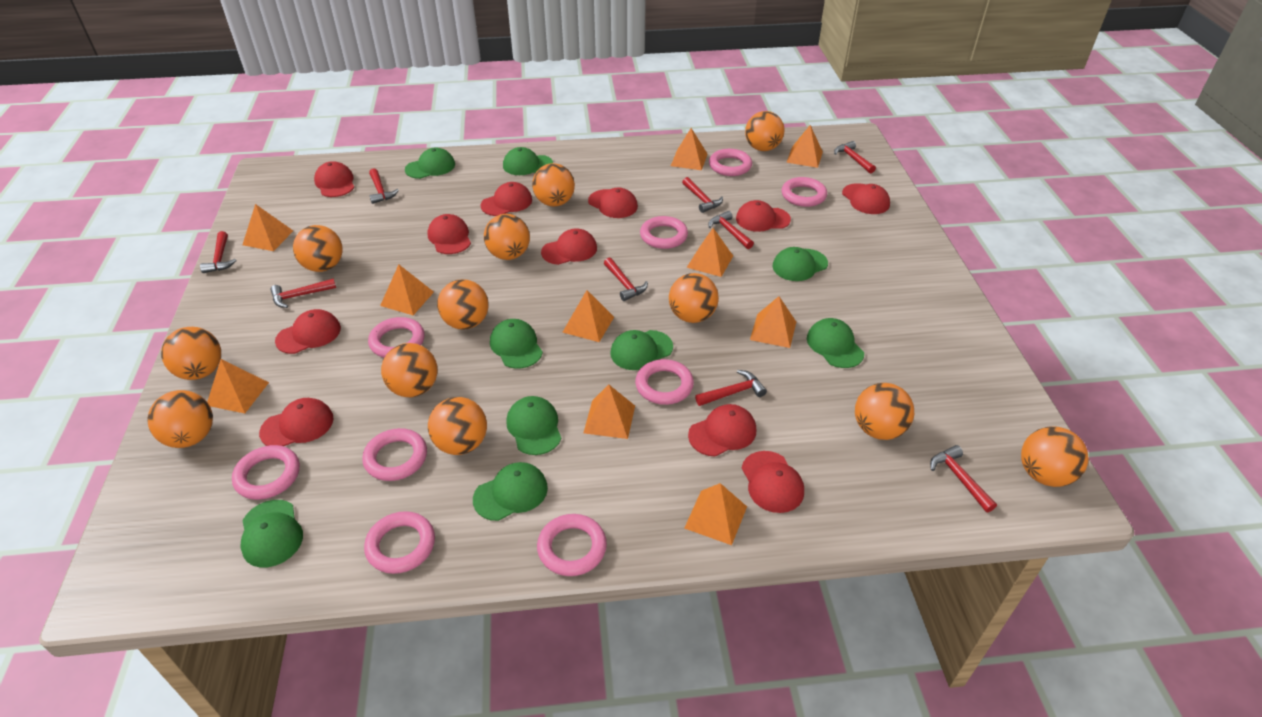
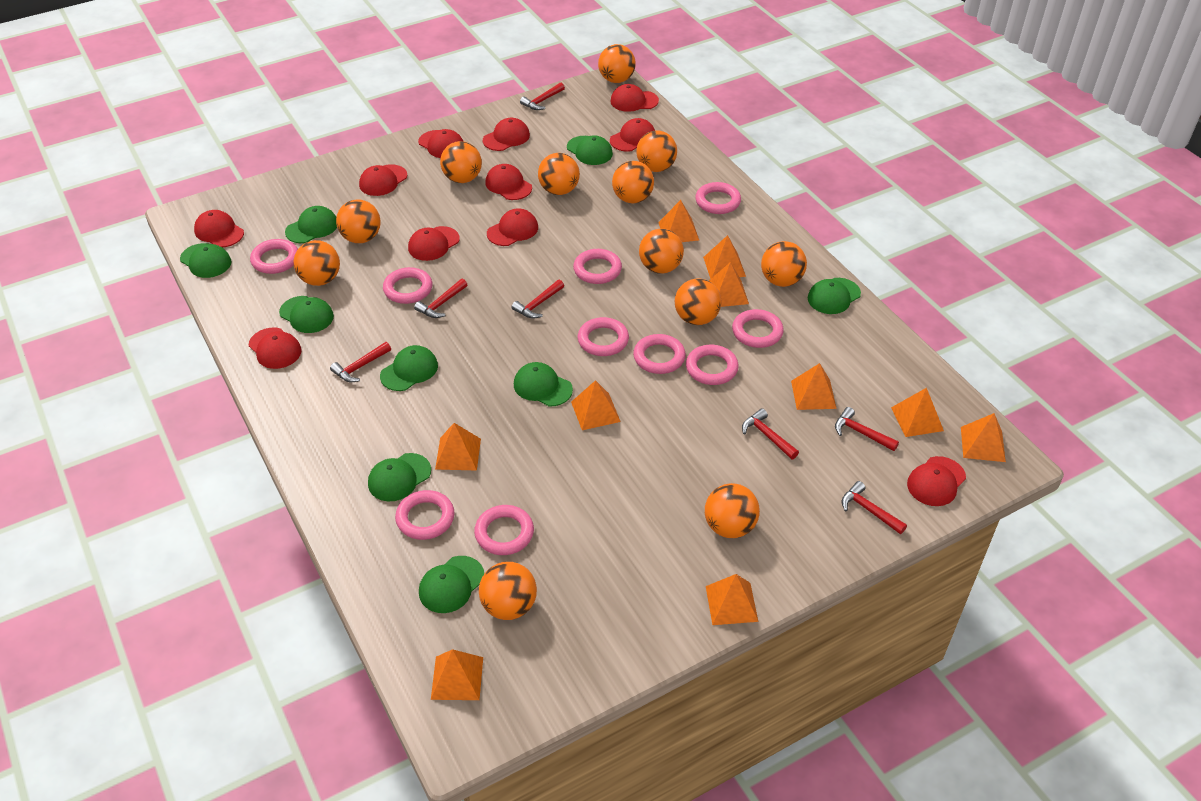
pink ring: [232,445,300,500] [362,428,427,481] [364,511,435,574] [368,317,425,358] [537,514,607,576] [635,359,694,405] [640,216,688,249] [709,149,752,176] [782,177,827,207] = 9 -> [250,239,298,274] [383,267,432,304] [395,490,454,540] [474,505,534,555] [573,249,622,284] [578,317,629,356] [633,334,686,374] [686,345,739,385] [695,182,741,214] [732,309,784,348] = 10
red hammer: [200,231,237,273] [270,278,336,308] [369,168,399,204] [604,258,648,301] [682,177,723,213] [695,370,767,406] [708,211,754,249] [834,141,876,173] [930,445,997,512] = 9 -> [330,342,391,382] [414,279,467,318] [511,280,564,319] [520,83,565,110] [742,408,799,459] [835,407,899,451] [842,481,907,534] = 7

